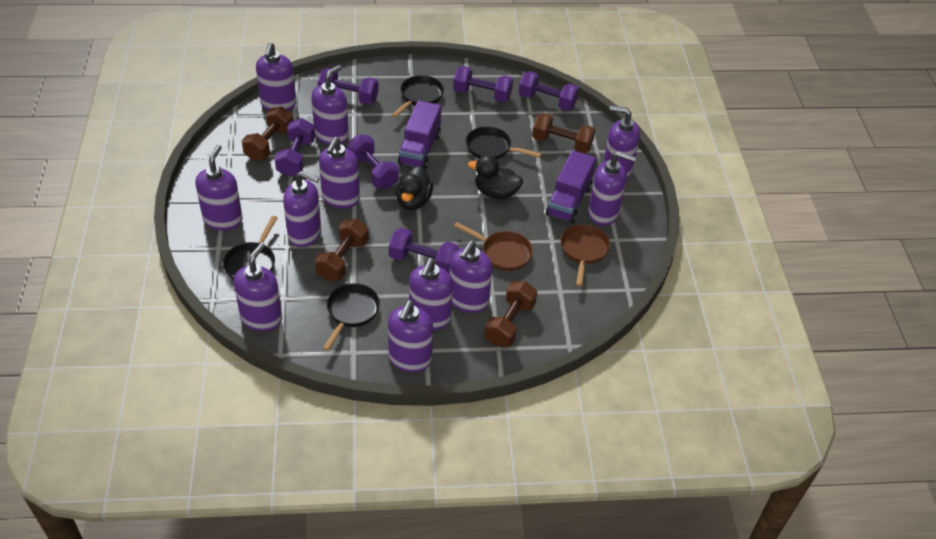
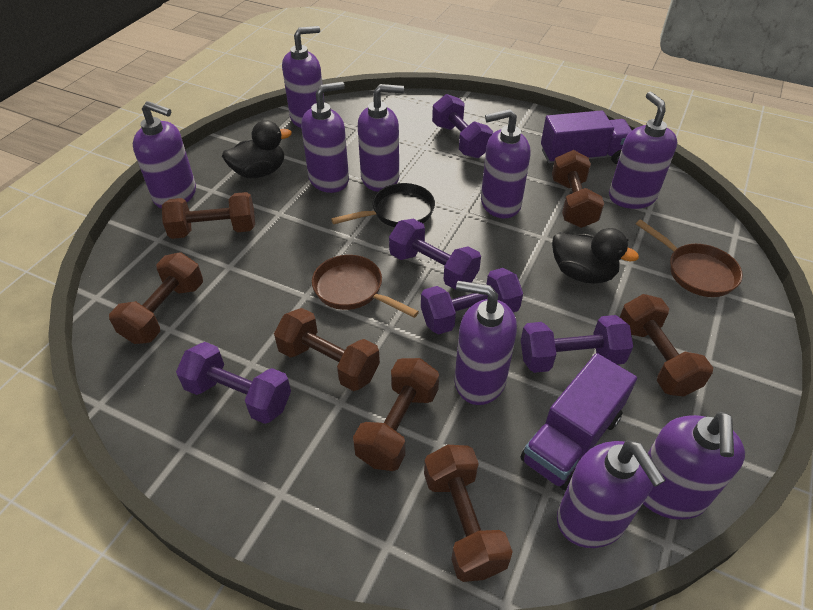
black pan: [223,216,278,280] [323,283,380,351] [392,75,444,118] [466,126,541,159] = 4 -> [331,183,435,227] = 1
brown dumbbell: [242,107,293,161] [315,219,369,281] [484,281,537,347] [532,113,595,154] = 4 -> [109,253,203,344] [162,192,255,239] [274,308,380,391] [353,358,439,471] [424,445,513,582] [552,150,604,228] [620,294,713,397] = 7
purple dumbbell: [275,118,315,177] [318,68,379,105] [347,134,399,189] [389,228,459,273] [453,66,513,102] [519,71,579,111] = 6 -> [176,342,291,424] [389,219,481,290] [421,268,523,334] [432,94,493,158] [521,315,633,373] = 5
purple soap dispenser: [195,145,243,231] [234,243,282,331] [256,42,296,111] [283,171,321,247] [311,65,349,145] [319,137,360,208] [388,300,433,372] [409,258,453,330] [450,241,492,313] [588,151,636,226] [603,106,640,179] = 11 -> [133,101,196,209] [282,26,324,128] [301,82,349,193] [358,84,404,192] [455,281,517,405] [481,109,530,218] [557,440,666,548] [609,92,677,209] [643,412,745,520] = 9

